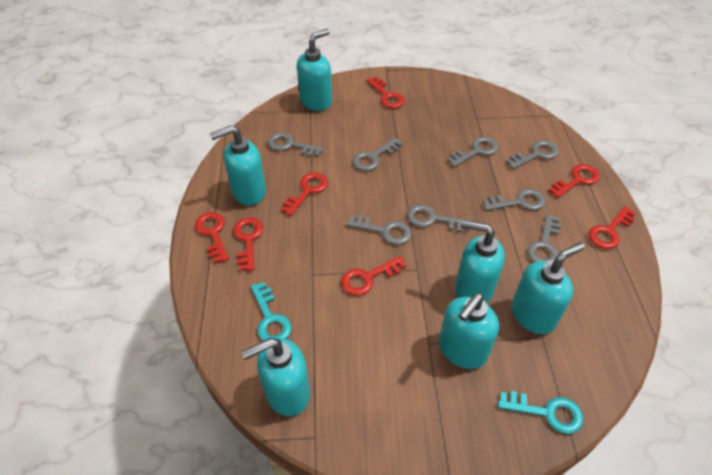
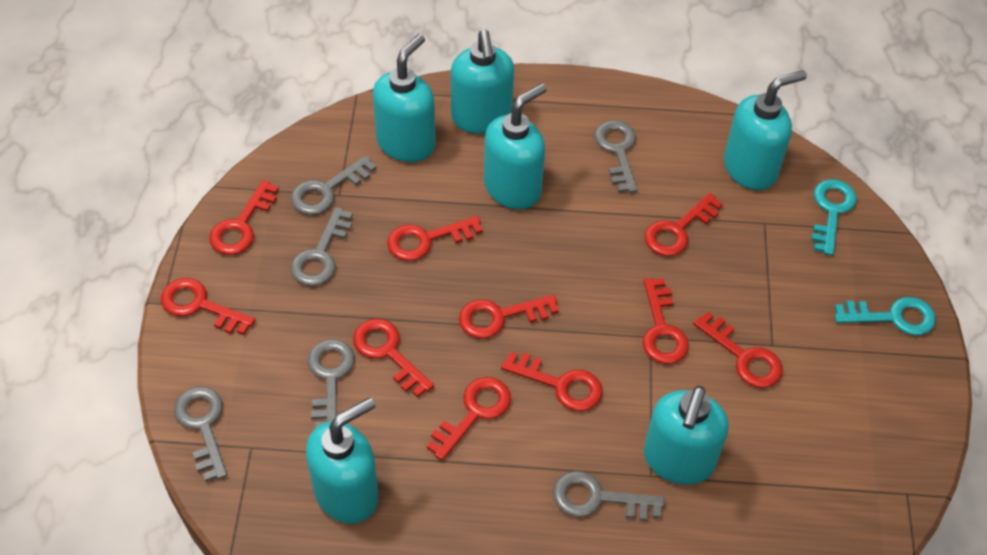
grey key: [268,132,324,157] [346,215,412,245] [352,137,403,171] [407,204,472,232] [447,137,498,167] [483,189,546,211] [506,140,559,169] [527,214,561,262] = 8 -> [174,386,227,481] [291,155,376,215] [291,207,353,286] [308,339,355,428] [553,471,665,521] [594,120,637,193] = 6
red key: [195,212,229,263] [233,217,263,271] [281,172,328,216] [341,256,407,296] [366,77,405,109] [549,164,600,198] [588,206,636,249] = 7 -> [161,278,256,335] [209,180,279,255] [353,319,434,398] [387,216,483,261] [427,377,511,461] [459,295,559,339] [501,352,603,411] [642,278,689,364] [645,193,723,256] [693,312,783,388] = 10

